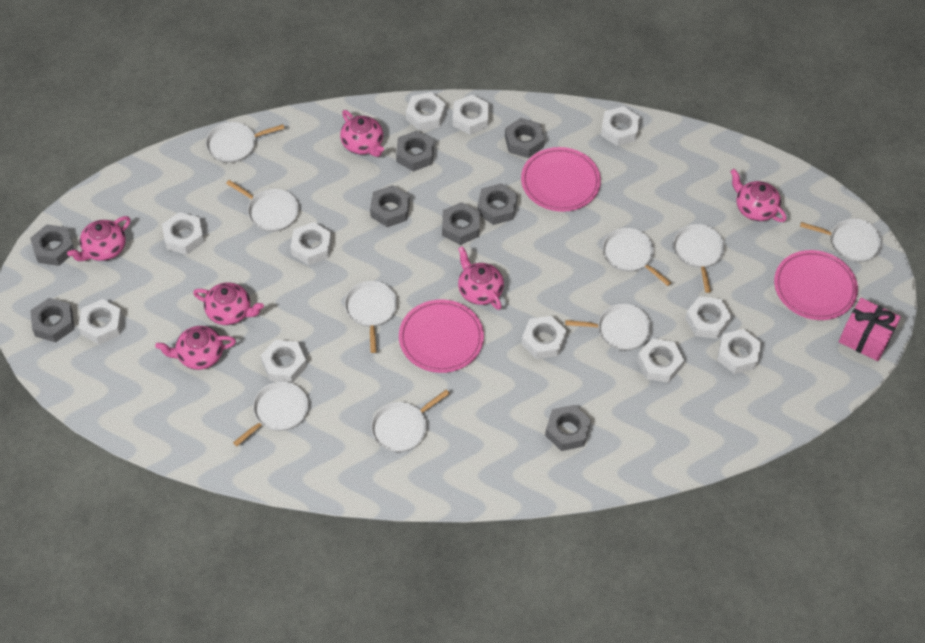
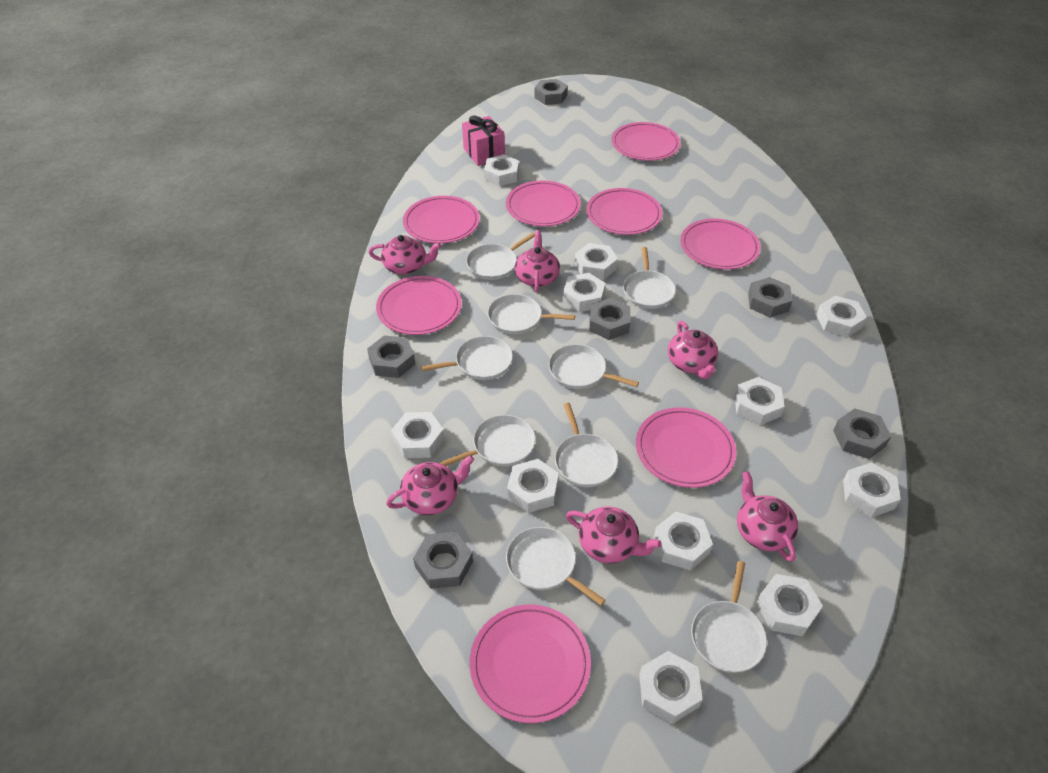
grey nut: [30,224,74,266] [30,298,74,342] [370,185,410,227] [396,131,434,172] [442,202,480,245] [477,183,517,225] [505,118,545,158] [545,405,591,451] = 8 -> [367,335,415,378] [413,532,473,589] [534,79,568,105] [589,298,630,340] [748,277,793,318] [833,408,891,459] = 6
pink plate: [399,299,484,373] [521,147,601,212] [774,250,858,320] = 3 -> [376,276,462,335] [403,196,480,243] [470,604,591,723] [506,180,581,226] [586,188,662,235] [612,122,680,161] [636,407,736,488] [680,219,761,270] = 8

